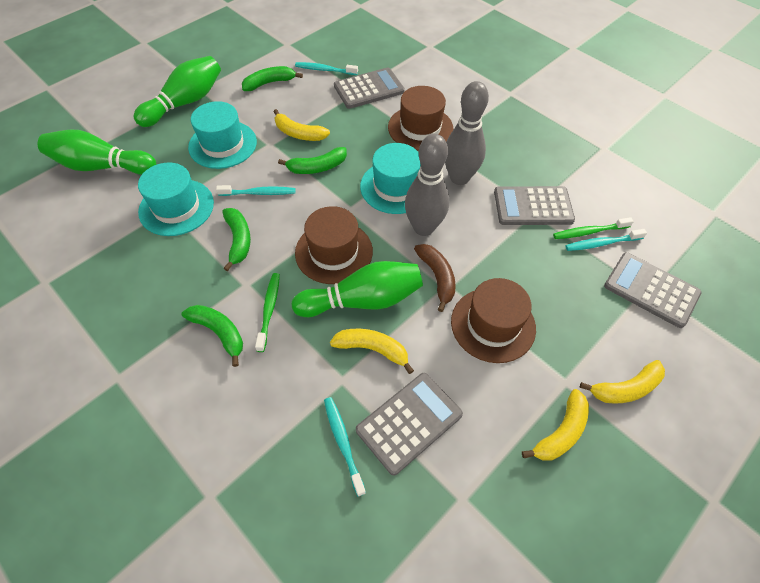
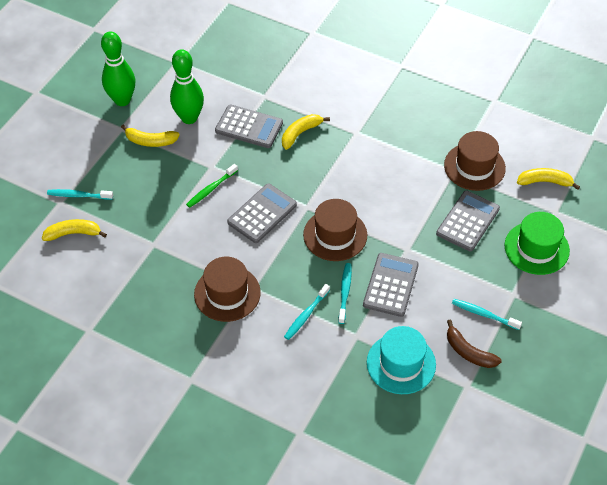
green banana: [182,305,243,367] [222,208,251,271] [242,66,303,91] [278,147,347,174] = 4 -> none = 0
green bowling pin: [38,130,156,175] [134,56,221,127] [292,261,423,317] = 3 -> [101,32,135,106] [170,49,204,124] = 2
green hat: none = 0 -> [504,212,570,275] = 1
green toothbrush: [255,273,280,352] [553,217,634,239] = 2 -> [186,164,238,208] = 1
grey bowling pin: [405,134,449,236] [445,81,489,185] = 2 -> none = 0
turquoise hat: [138,162,214,236] [188,101,257,169] [360,143,421,214] = 3 -> [367,326,436,394] = 1

